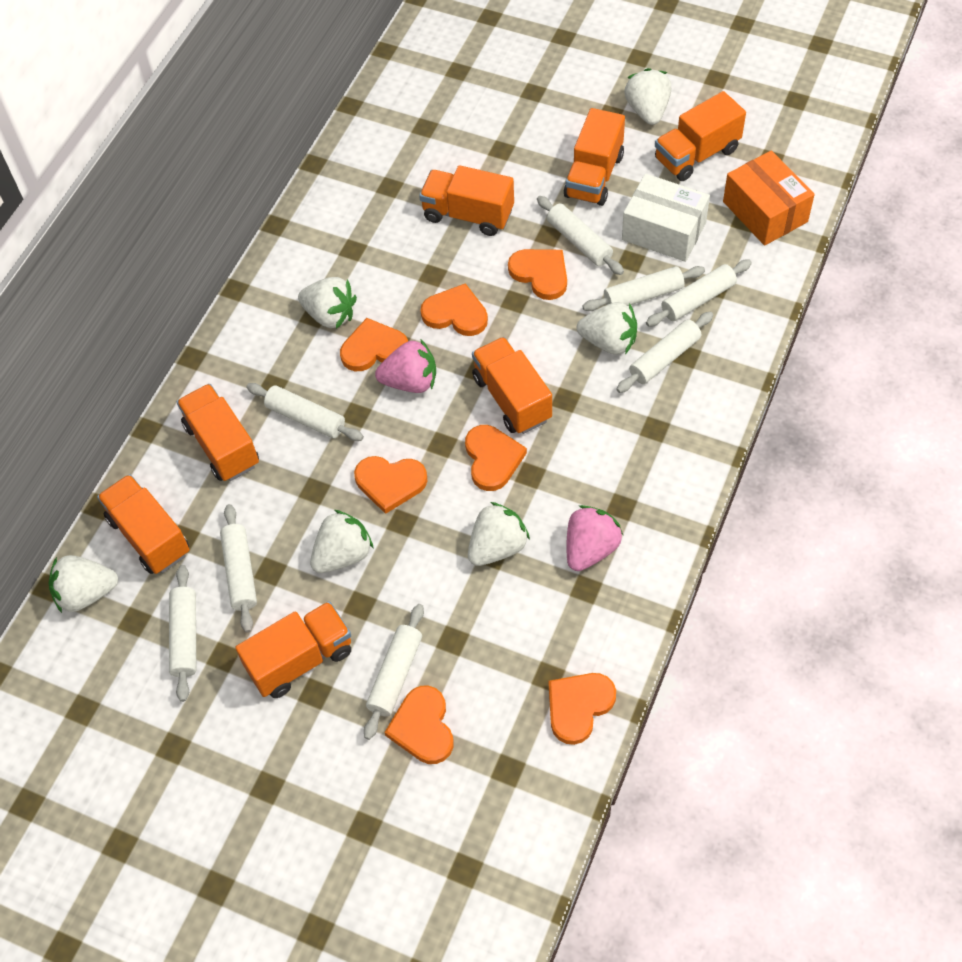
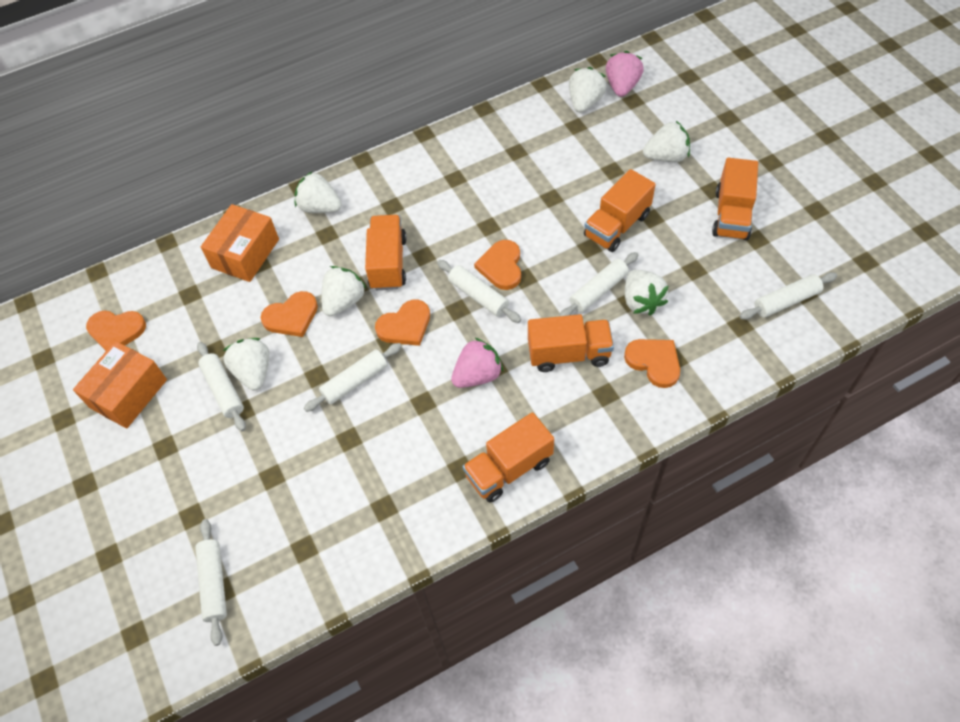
orange box: [723,150,815,246] = 1 -> [73,341,167,429] [201,204,279,282] = 2
orange heart: [340,318,408,371] [354,456,427,514] [384,685,454,764] [420,283,488,336] [465,425,527,491] [508,249,567,300] [549,673,616,745] = 7 -> [86,311,146,351] [261,291,318,337] [375,300,430,346] [474,240,521,290] [624,339,680,388] = 5
orange truck: [97,474,190,574] [177,384,259,481] [235,601,351,698] [419,165,514,236] [472,337,552,434] [564,108,625,206] [655,91,746,181] = 7 -> [365,215,407,290] [462,412,554,503] [528,314,614,372] [584,169,656,252] [712,158,758,240] = 5
white box: [622,174,710,262] = 1 -> none = 0
white rolling pin: [169,565,196,702] [220,504,257,633] [246,383,364,441] [364,604,424,740] [537,196,624,275] [582,266,705,311] [616,312,713,393] [646,260,752,327] = 8 -> [195,519,227,646] [197,342,246,431] [304,343,402,412] [437,260,521,323] [559,252,638,316] [740,272,837,320] = 6

